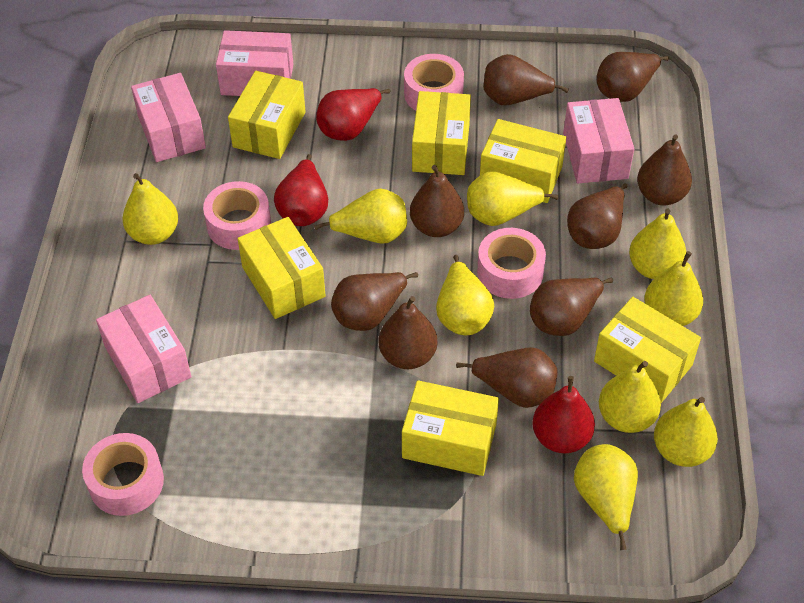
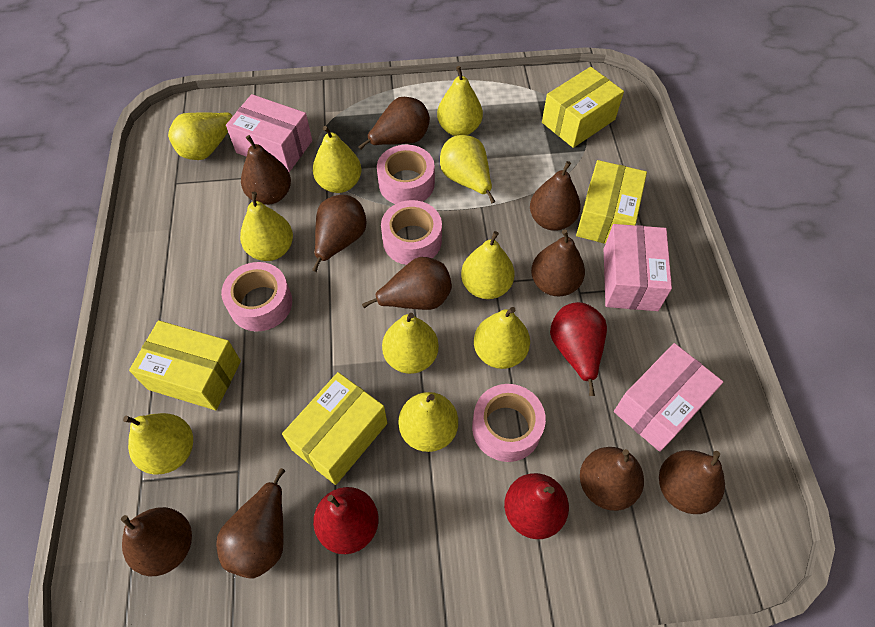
brown pear: [331,272,418,331] [379,296,438,369] [410,165,464,237] [456,347,558,408] [483,54,569,106] [530,278,613,336] [567,183,628,249] [597,52,669,102] [637,134,692,205] = 9 -> [121,507,192,576] [216,468,285,578] [241,135,291,205] [312,195,366,272] [358,97,430,150] [362,257,452,310] [530,161,581,231] [531,229,585,296] [580,447,644,511] [659,450,725,514] = 10
pink box: [96,295,191,403] [131,73,206,162] [216,30,293,96] [563,98,634,183] = 4 -> [226,94,312,172] [604,224,672,311] [614,343,723,452] = 3
yellow box: [228,71,306,159] [237,217,326,319] [402,380,499,476] [412,91,471,175] [480,119,566,203] [594,297,701,403] = 6 -> [129,320,241,410] [282,372,387,485] [542,67,624,148] [576,160,647,244] = 4
yellow pear: [123,173,178,245] [314,189,407,244] [436,255,494,335] [467,171,559,226] [574,444,638,550] [599,361,661,433] [629,209,686,279] [644,251,703,326] [654,397,718,467] = 9 -> [123,413,193,475] [168,112,233,160] [240,192,293,261] [313,126,361,193] [382,313,439,374] [399,392,458,452] [437,66,483,136] [440,135,496,204] [461,231,514,299] [474,307,530,369] = 10

